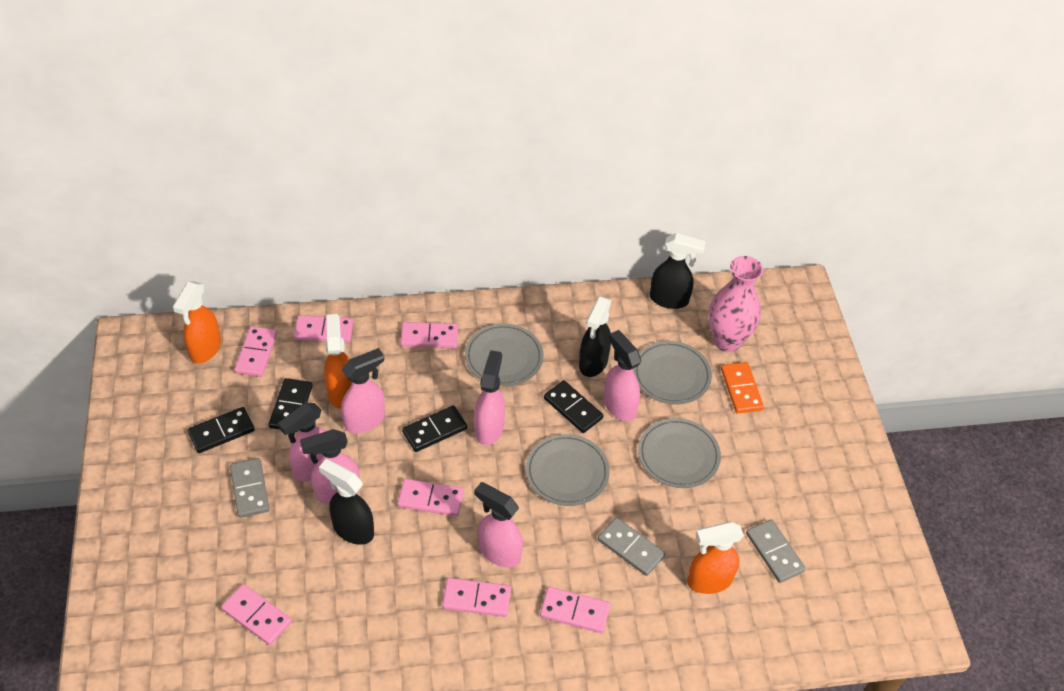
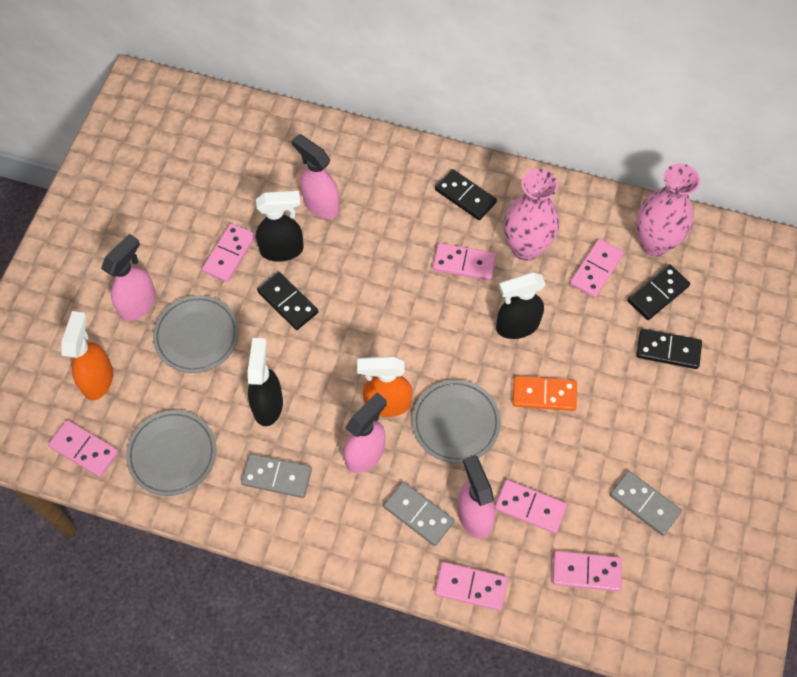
grey plate: [465,324,543,386] [526,434,610,506] [633,341,712,405] [638,418,721,488] = 4 -> [126,410,216,496] [153,295,239,373] [412,380,501,463] = 3
orange spray bottle: [173,281,221,364] [324,314,352,409] [687,522,744,594] = 3 -> [61,311,113,400] [357,356,412,417] = 2
pink spray bottle: [278,403,326,482] [300,429,360,504] [341,348,385,433] [474,350,505,445] [474,482,523,568] [604,330,641,421] = 6 -> [101,234,156,321] [291,134,340,219] [343,392,387,473] [457,455,495,539] = 4
pink vase: [709,256,763,352] = 1 -> [504,169,559,261] [636,164,700,256] = 2

